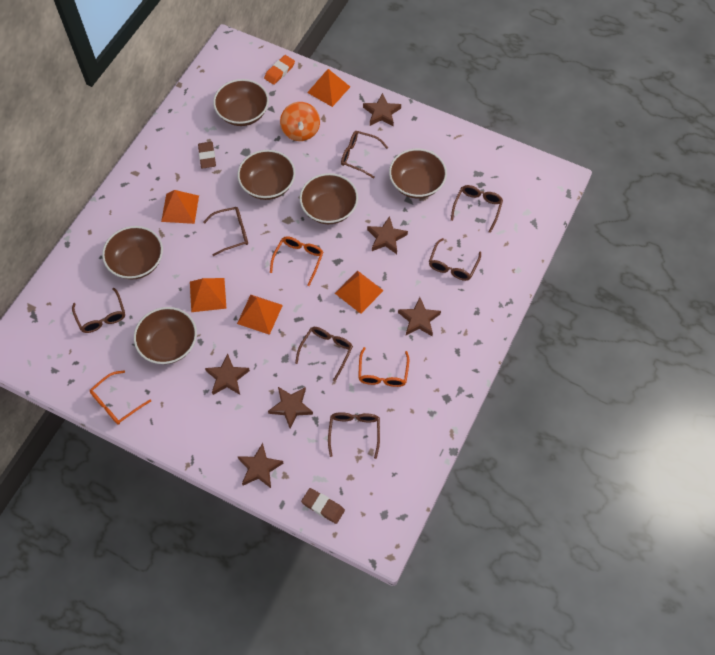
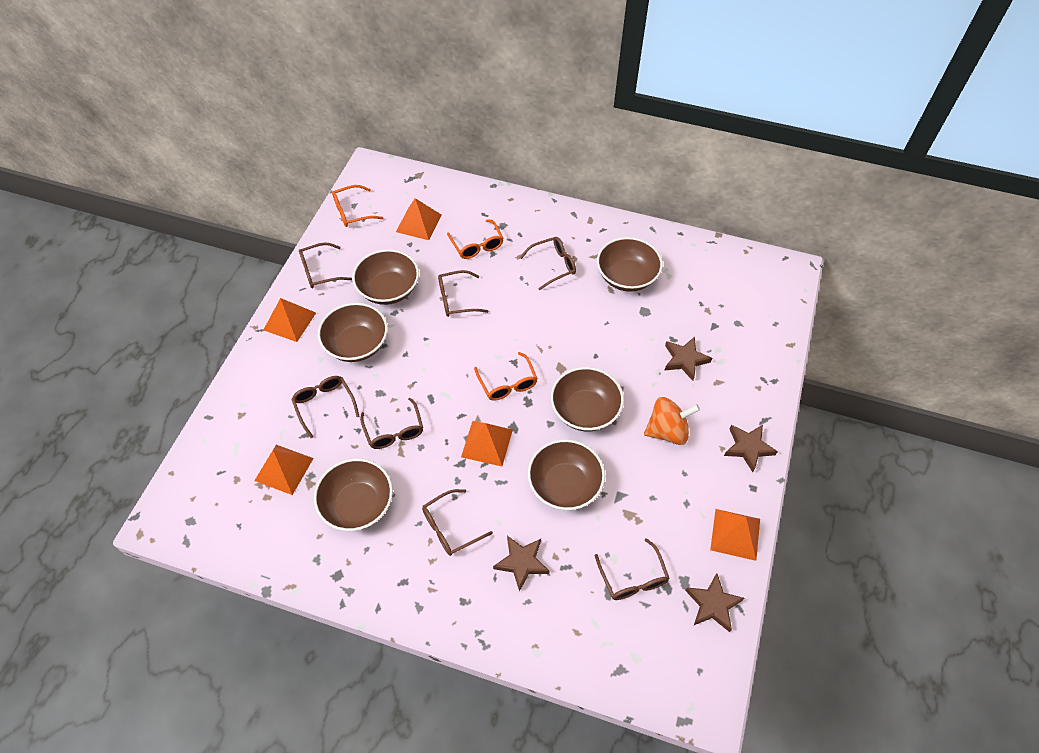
brown eraser: [198,142,216,169] [301,488,345,524] = 2 -> none = 0
brown star: [205,354,250,395] [237,443,283,488] [268,387,313,429] [363,93,401,126] [367,216,408,254] [398,297,441,336] = 6 -> [493,536,549,592] [664,337,712,381] [685,573,744,632] [724,425,778,472] = 4
orange eraser: [264,55,295,85] = 1 -> none = 0

